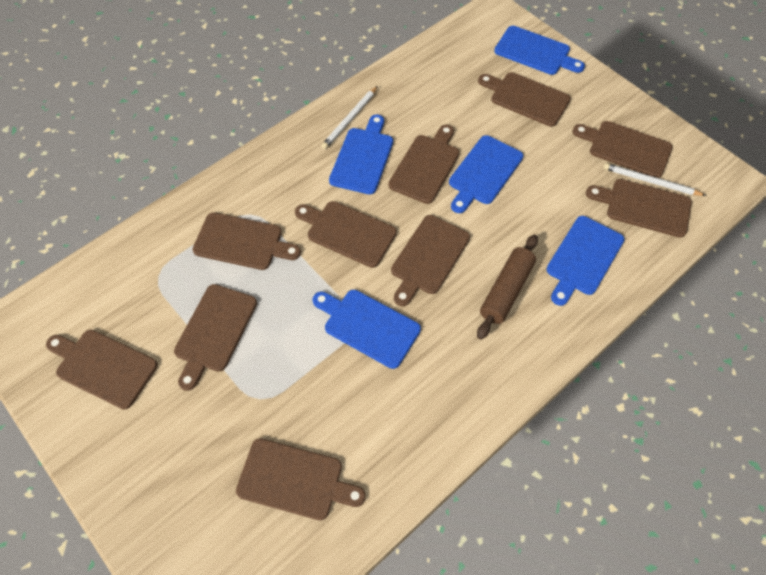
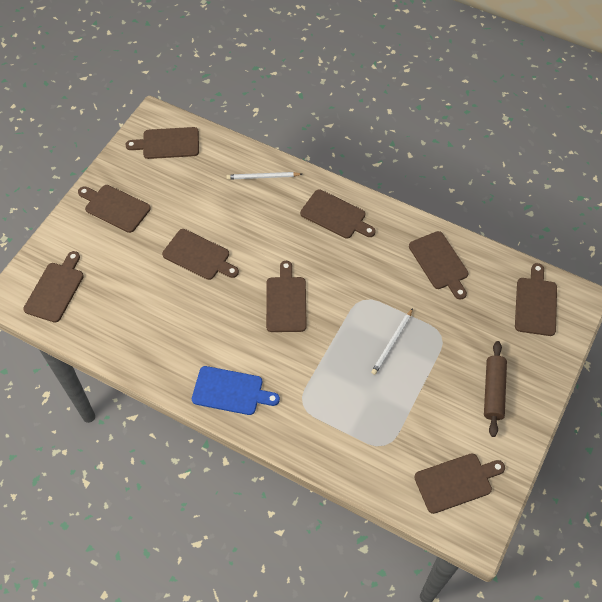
blue cutting board: [313,290,421,369] [329,114,393,194] [449,135,523,213] [494,26,585,75] [546,216,625,306] = 5 -> [192,366,280,415] = 1
brown cutting board: [46,330,158,410] [174,284,257,391] [192,212,301,270] [236,438,366,520] [295,201,397,268] [388,125,460,204] [391,215,470,306] [478,72,571,127] [573,121,673,178] [586,179,692,238] = 10 -> [23,251,84,323] [78,185,151,233] [125,127,199,159] [162,229,239,280] [266,261,307,332] [300,189,376,239] [409,231,468,300] [414,453,505,514] [515,263,557,336] = 9

